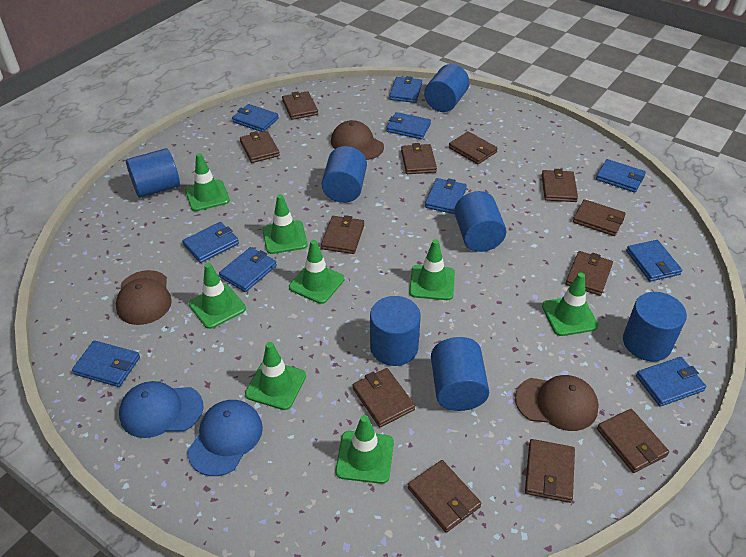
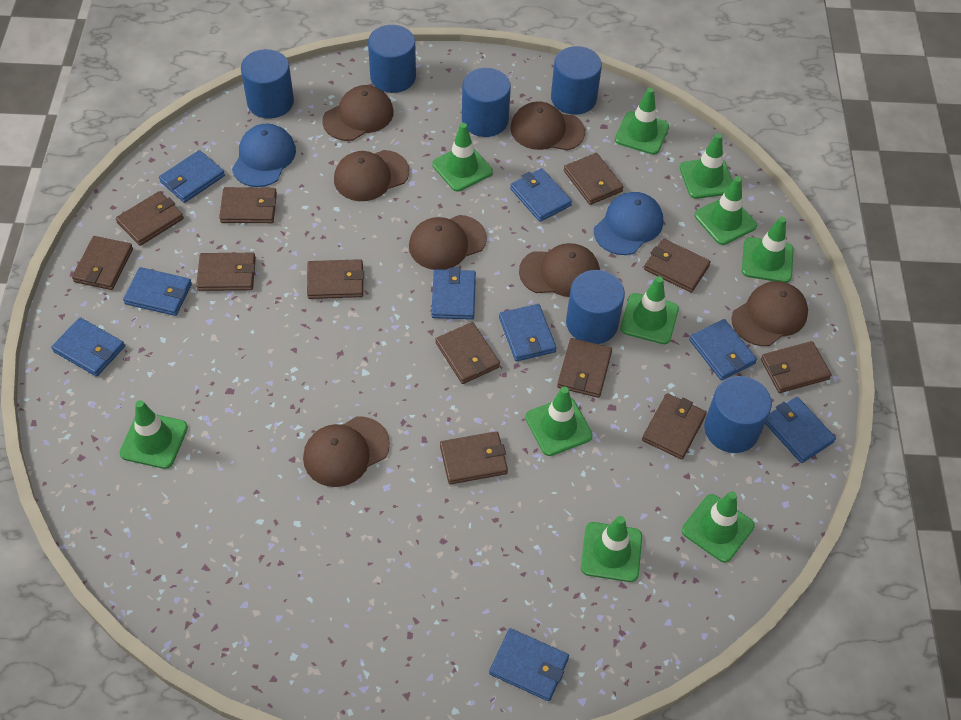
blue cylinder: [126,148,180,198] [321,146,367,203] [370,296,421,366] [424,64,470,112] [431,337,489,411] [454,191,506,252] [623,292,687,361] = 7 -> [241,49,294,119] [368,25,416,93] [462,68,511,137] [551,46,602,115] [566,270,625,344] [704,376,772,453] = 6
blue wallet: [72,340,140,387] [182,222,239,263] [219,247,277,292] [232,104,279,132] [386,112,431,139] [389,76,422,103] [425,178,467,214] [596,159,646,193] [626,240,682,282] [636,357,706,407] = 10 -> [51,317,125,377] [123,267,192,316] [159,150,225,203] [431,267,476,320] [489,628,569,701] [499,304,557,361] [510,168,572,222] [689,319,757,381] [765,397,836,463] = 9
brown cap: [116,270,172,325] [331,120,384,160] [515,375,599,431] = 3 -> [303,416,390,487] [322,85,393,141] [334,150,409,201] [409,215,487,270] [510,101,585,151] [519,243,600,297] [731,281,808,346] = 7
green traffic cone: [185,153,230,211] [189,263,246,329] [245,342,306,410] [262,194,308,254] [289,240,344,304] [336,415,394,484] [409,239,455,300] [542,273,598,336] = 8 -> [120,400,188,469] [432,123,493,192] [525,387,593,456] [581,516,642,582] [615,88,669,155] [620,276,679,344] [680,133,733,199] [682,491,755,563] [694,176,757,245] [742,217,794,283] = 10

